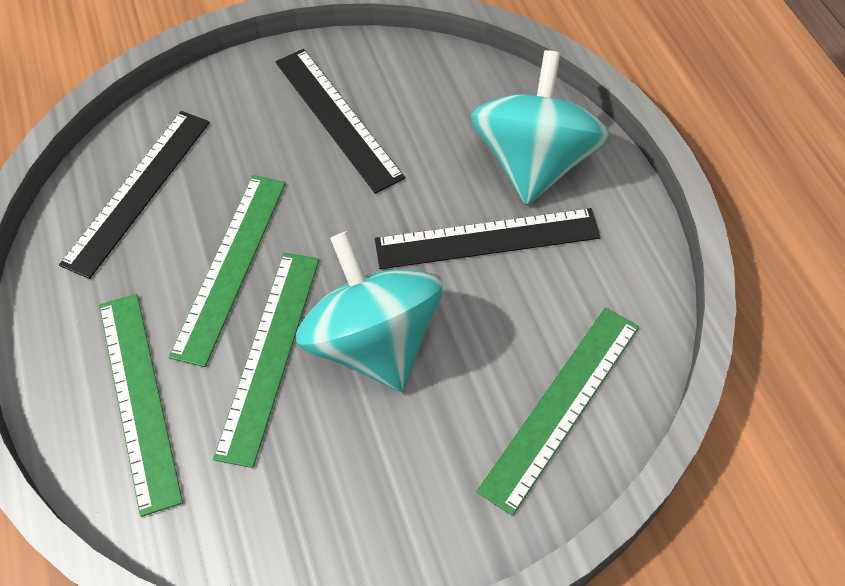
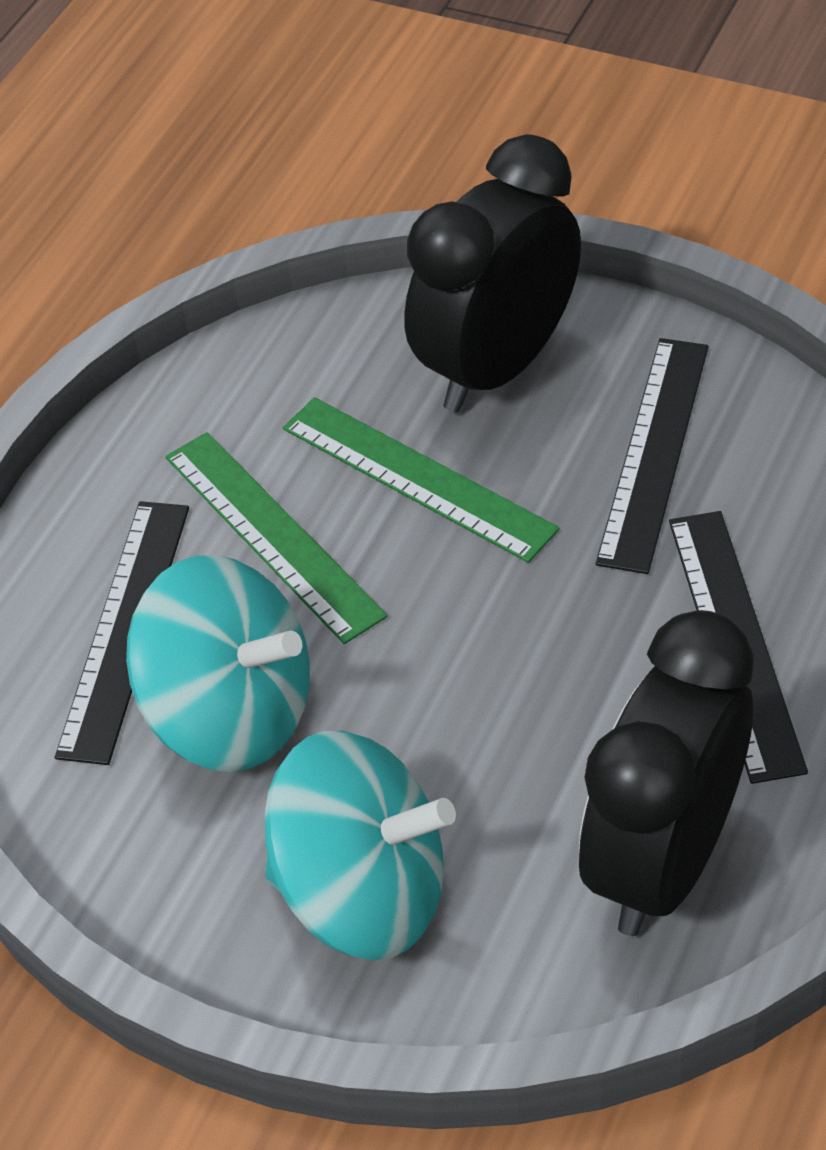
black clock: none = 0 -> [404,134,581,412] [579,610,754,936] = 2
green ruler: [99,294,183,517] [169,175,286,367] [213,253,319,468] [476,307,639,516] = 4 -> [165,432,388,644] [283,397,560,563] = 2

